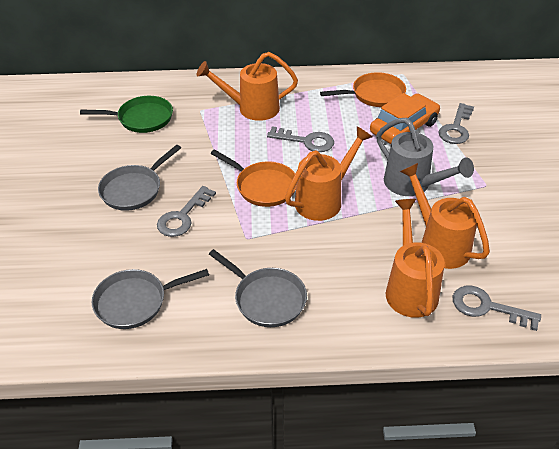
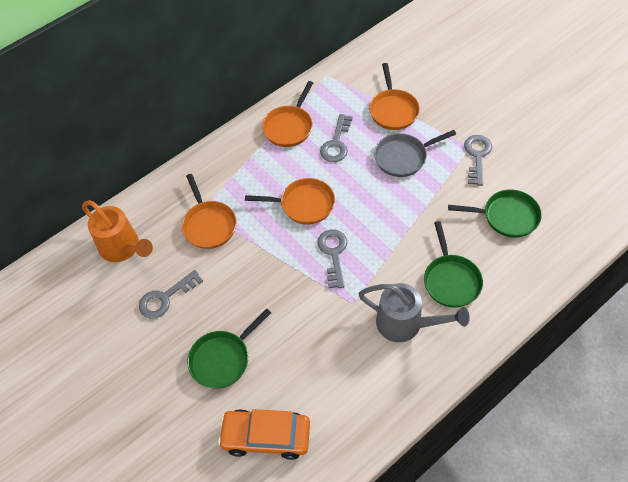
green pan: [80,96,173,133] = 1 -> [187,309,271,389] [424,221,483,308] [448,190,542,238] = 3
grey pan: [92,269,209,329] [98,145,181,211] [209,249,307,327] = 3 -> [374,130,456,177] = 1
orange pan: [211,149,296,207] [320,72,406,107] = 2 -> [182,174,237,249] [245,178,335,225] [262,81,313,147] [369,63,420,130] = 4
orange watering can: [197,52,298,121] [285,127,372,221] [386,199,445,318] [400,163,490,269] = 4 -> [82,200,153,262] = 1

